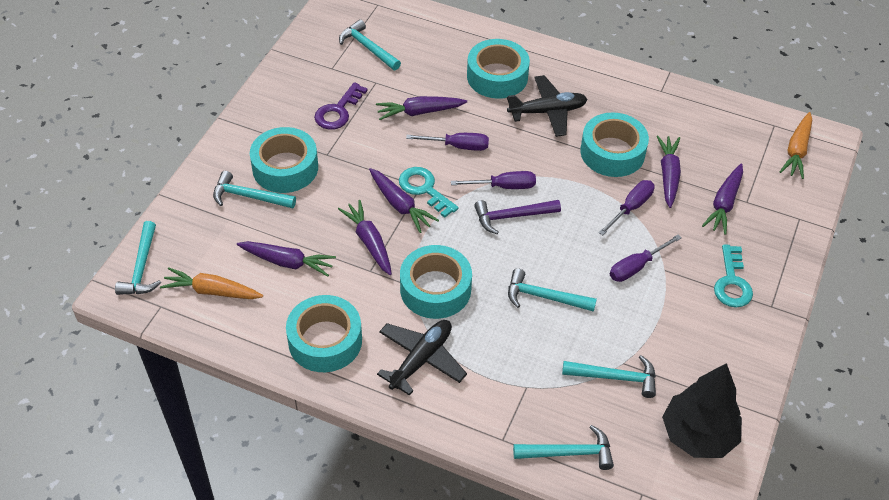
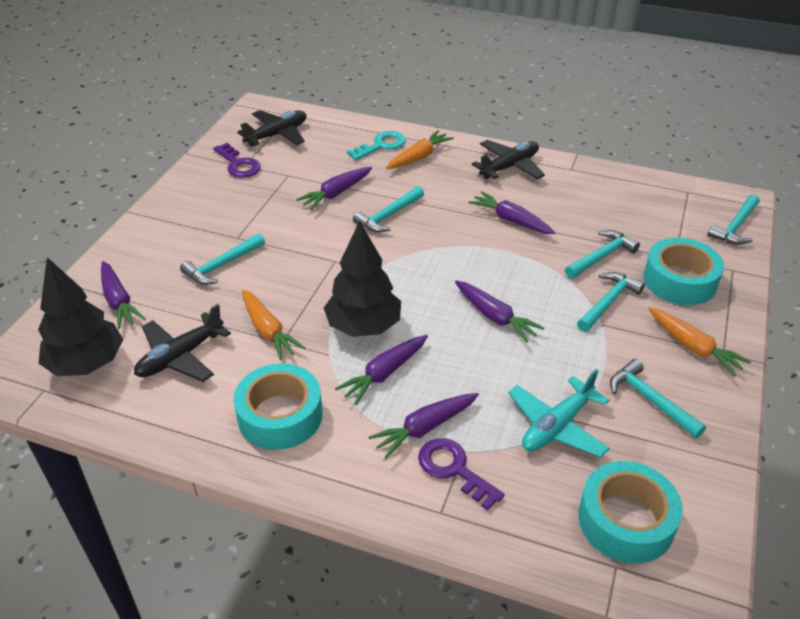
black plane: [377,320,467,396] [507,75,587,137] = 2 -> [134,304,231,382] [237,110,306,147] [472,140,545,179] = 3
black tree: [662,363,742,458] = 1 -> [38,257,124,376] [324,221,401,337] = 2
orange carrot: [160,267,263,299] [780,112,812,179] = 2 -> [242,289,305,360] [386,130,454,169] [648,307,751,377] = 3
purple hammer: [474,200,561,234] = 1 -> none = 0
purple key: [314,82,368,130] = 1 -> [213,143,261,178] [418,438,505,510] = 2
purple screwdriver: [406,133,489,151] [451,171,536,189] [599,180,655,235] [610,234,682,282] = 4 -> none = 0
turquoise key: [399,167,459,218] [714,245,753,308] = 2 -> [347,131,406,160] = 1
turquoise plane: none = 0 -> [508,369,610,458] = 1
turquoise tape: [250,127,318,193] [286,295,362,372] [400,245,472,319] [467,39,530,99] [581,112,649,177] = 5 -> [234,363,323,450] [578,461,683,563] [643,238,724,305] = 3

